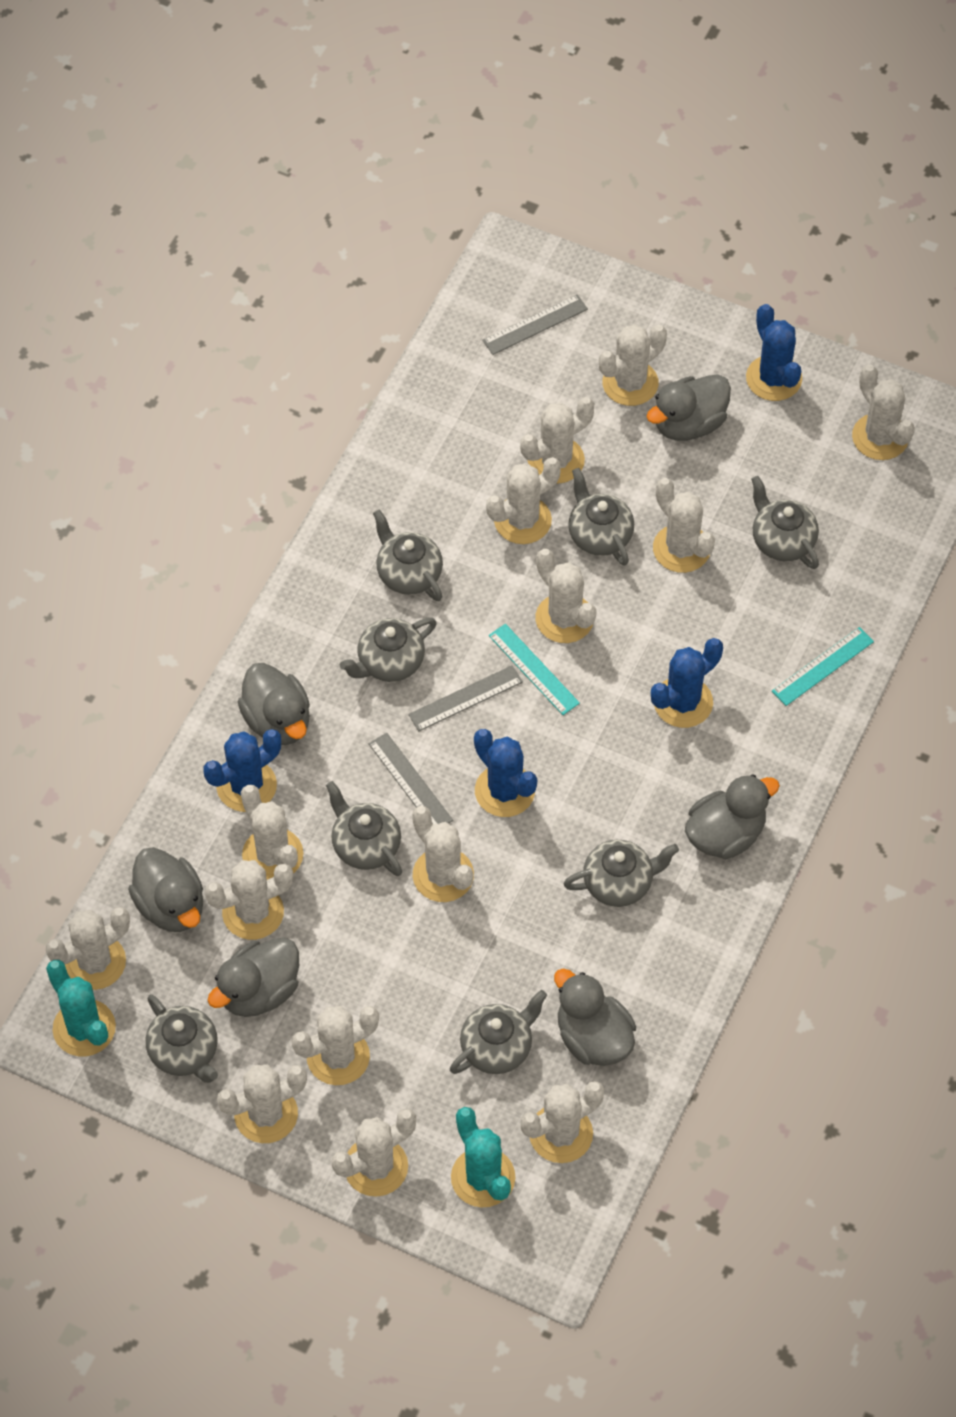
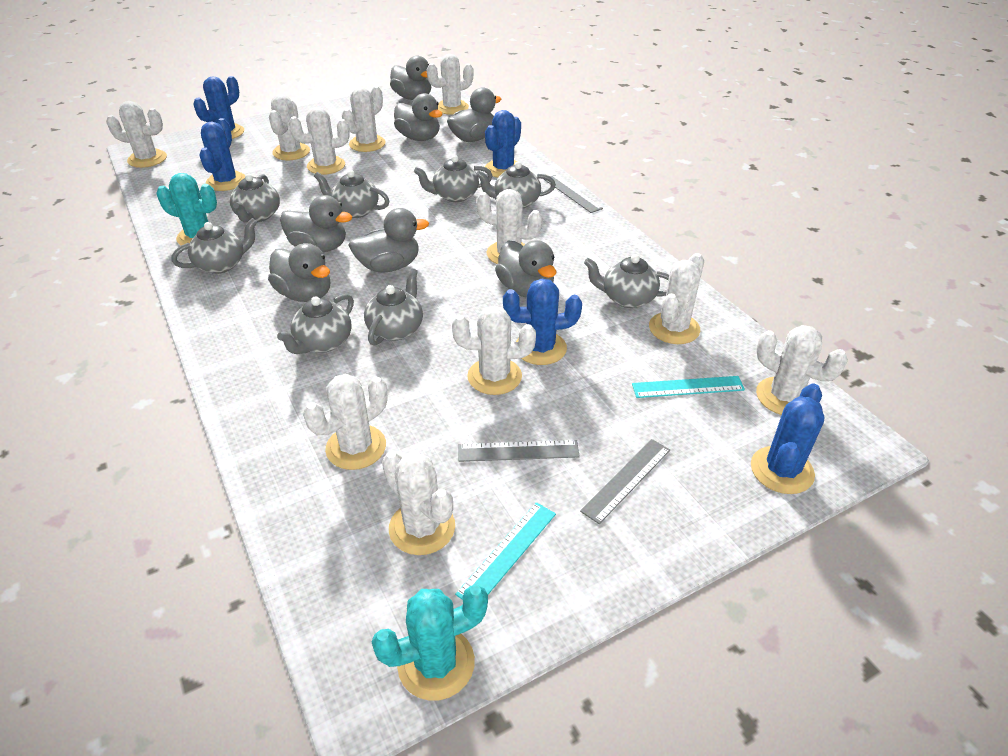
blue cactus: [203,729,281,812] [474,729,537,817] [651,638,723,728] [746,304,802,401] = 4 -> [193,76,244,139] [199,118,245,191] [485,110,521,178] [503,279,582,365] [751,384,825,494] = 5
grey duck: [128,847,203,932] [207,938,299,1017] [238,663,310,745] [554,969,636,1066] [646,374,731,441] [685,774,780,859] = 6 -> [268,243,330,302] [280,195,352,252] [348,208,429,272] [390,56,431,100] [394,93,443,141] [447,87,501,142] [495,240,556,298] = 7
white cactus: [46,907,130,990] [204,860,293,940] [217,1064,307,1143] [241,785,303,880] [292,1006,379,1085] [332,1109,416,1197] [412,806,474,902] [486,457,561,544] [520,397,594,484] [521,1081,604,1163] [536,549,597,643] [599,325,667,406] [653,478,715,573] [852,365,915,460] = 14 -> [106,101,167,168] [269,94,310,160] [289,107,350,175] [303,374,388,470] [342,86,386,152] [382,451,455,555] [427,54,473,115] [452,306,536,395] [476,189,542,264] [649,253,704,344] [756,325,848,415] = 11

